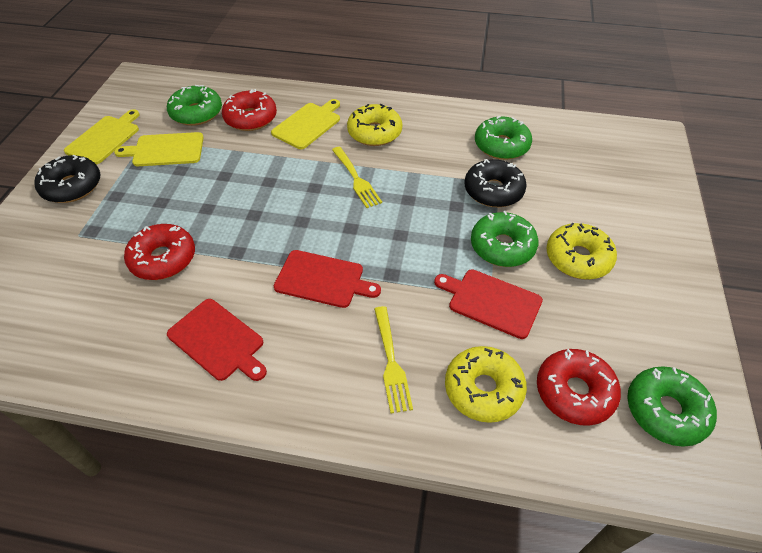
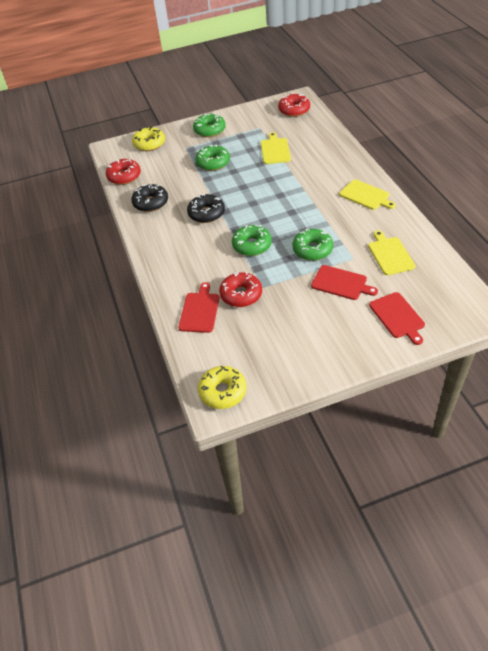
yellow donut: [347,104,402,146] [445,346,527,423] [546,222,617,280] = 3 -> [132,127,165,151] [198,366,247,409] = 2
yellow fork: [332,147,382,208] [374,306,413,414] = 2 -> none = 0

